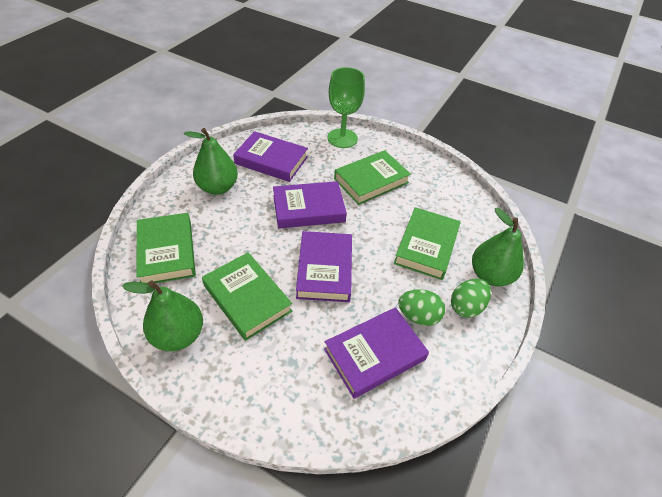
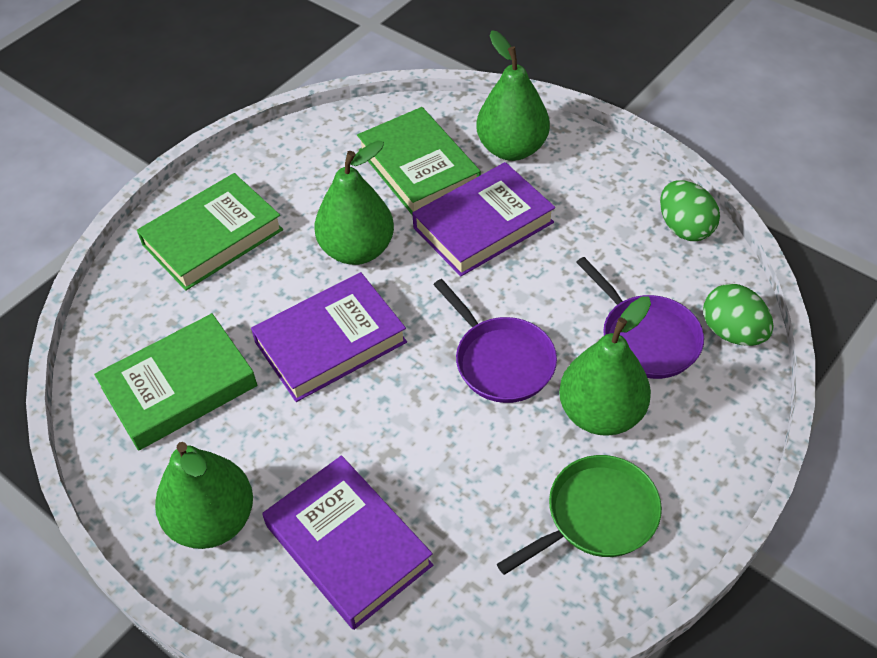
green book: [136,213,196,284] [202,252,292,341] [334,150,411,205] [394,207,461,280] = 4 -> [94,313,257,451] [137,173,283,290] [357,107,481,216] = 3
green goblet: [327,67,365,148] = 1 -> none = 0
green pan: none = 0 -> [497,455,662,575] = 1
green pear: [122,280,203,351] [184,128,238,195] [472,208,524,286] = 3 -> [155,442,253,549] [315,140,394,265] [476,30,550,161] [559,297,651,436] = 4
purple book: [233,131,308,182] [273,181,347,229] [296,231,352,302] [324,307,429,399] = 4 -> [251,272,407,402] [262,455,433,630] [412,162,555,276] = 3
purple pan: none = 0 -> [433,279,557,403] [576,257,704,379] = 2

